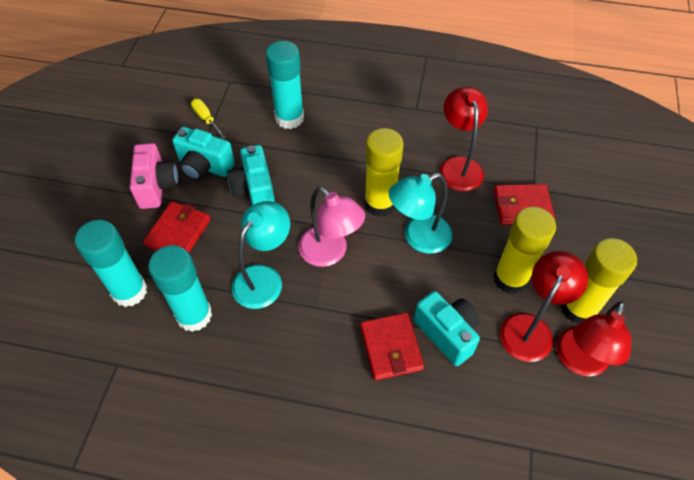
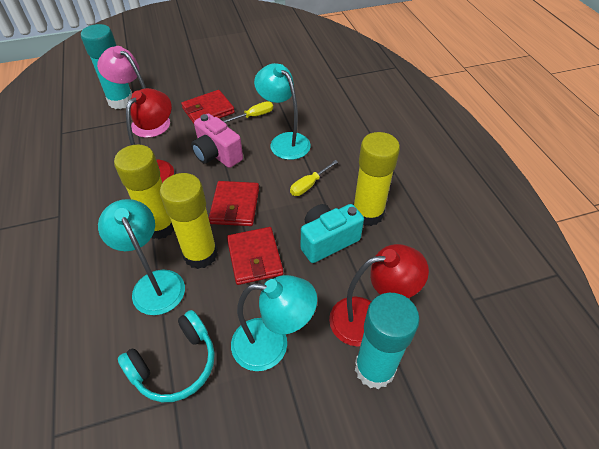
red lamp: [439,87,488,192] [500,251,589,362] [556,301,631,376] = 3 -> [126,88,174,183] [329,244,429,347] = 2
turquoise camera: [172,127,235,181] [227,145,275,205] [414,291,480,366] = 3 -> [301,204,364,263] = 1
turquoise glue stick: [75,220,147,307] [148,245,212,332] [266,41,304,129] = 3 -> [81,24,132,109] [355,293,420,389] = 2
turquoise headphones: none = 0 -> [118,310,215,402] = 1
turquoise lamp: [232,201,290,309] [389,173,453,254] = 2 -> [98,199,185,315] [231,275,317,371] [254,63,311,160] = 3
yellow screwdriver: [191,99,226,139] = 1 -> [223,101,273,123] [290,160,338,196] = 2

